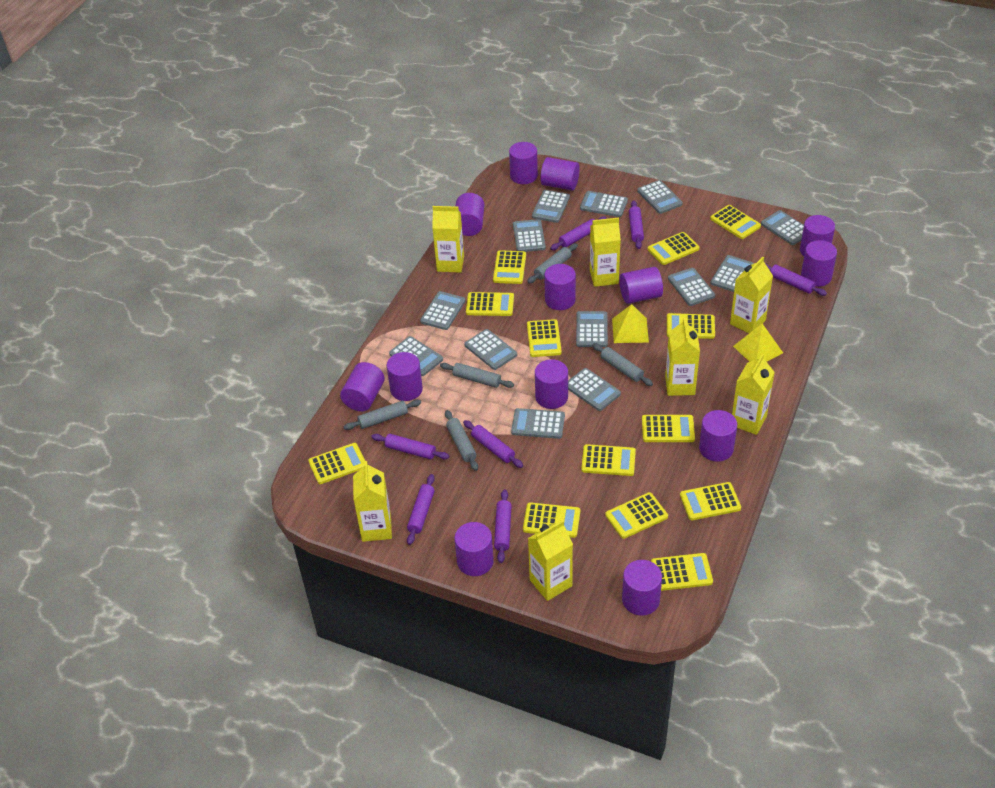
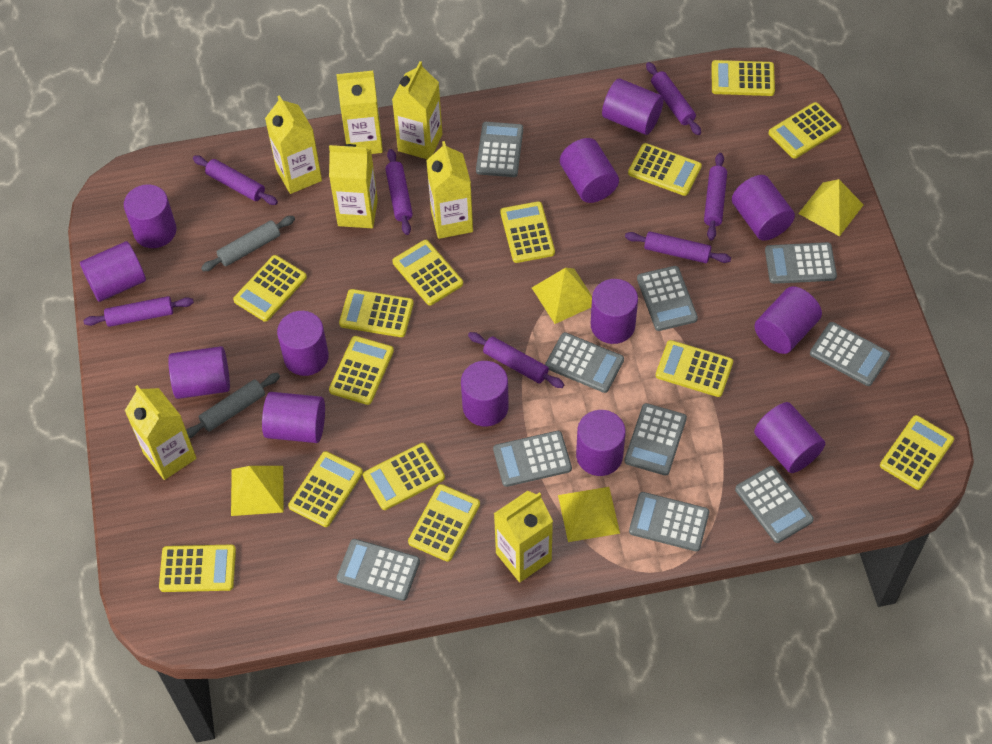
grey calculator: [389,336,443,376] [420,291,466,330] [464,329,517,370] [511,408,565,439] [513,219,546,252] [532,190,570,223] [568,368,621,411] [576,311,608,347] [580,191,628,217] [637,180,683,214] [668,268,715,306] [710,255,754,292] [761,210,804,245] = 13 -> [337,539,420,601] [476,122,523,177] [493,431,572,487] [545,332,624,393] [624,403,687,476] [629,492,709,552] [637,266,698,331] [735,466,814,543] [765,242,837,284] [810,322,890,386] = 10
grey rolling pin: [343,400,421,430] [440,363,514,388] [445,410,478,471] [527,243,578,284] [592,343,653,386] = 5 -> [186,373,280,438] [201,216,295,271] = 2
yellow calculator: [308,443,365,484] [466,292,514,316] [493,250,526,284] [523,502,580,538] [527,319,562,357] [581,444,636,476] [605,492,668,539] [642,415,695,442] [648,232,700,265] [651,553,713,591] [667,313,715,339] [680,482,741,520] [710,205,761,239] = 13 -> [159,545,236,592] [233,255,307,322] [288,451,363,527] [329,336,394,405] [339,289,414,337] [363,443,445,510] [392,240,463,305] [408,484,480,562] [500,201,555,263] [628,143,702,196] [656,340,733,397] [712,60,775,96] [768,102,842,159] [880,415,954,490] = 14
yellow pyramid: [612,304,649,343] [733,324,783,362] = 2 -> [231,466,284,516] [532,268,592,324] [558,487,620,542] [798,179,864,236] = 4

